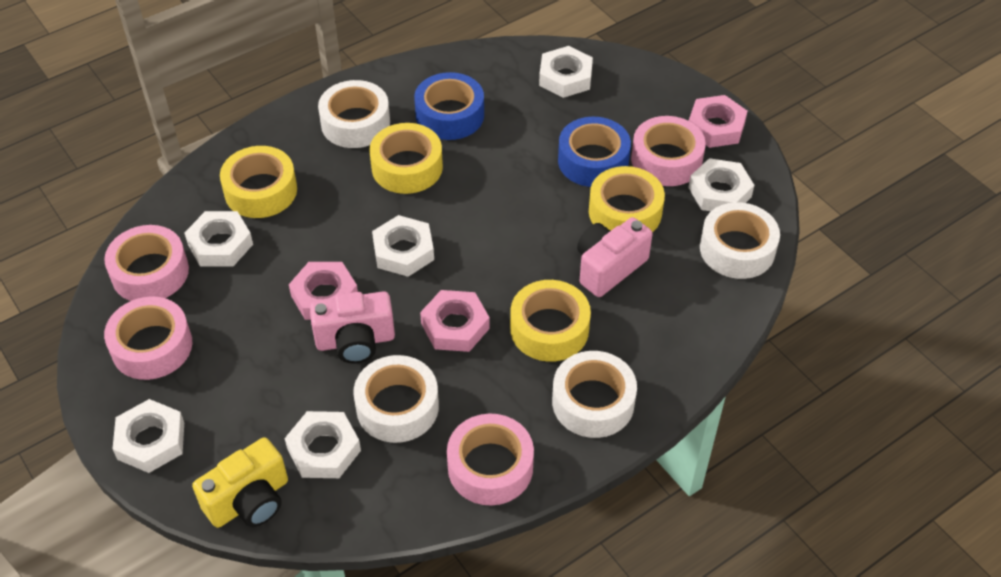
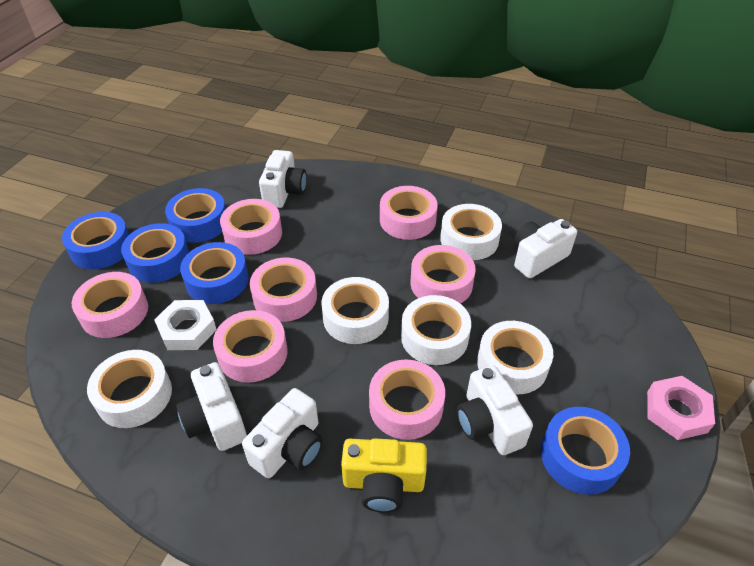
blue tape: [414,72,484,140] [558,117,631,187] = 2 -> [62,212,130,269] [121,223,189,283] [165,188,226,243] [180,242,249,304] [541,407,630,495] = 5
pink camera: [310,291,395,364] [577,217,653,297] = 2 -> none = 0
pink nut: [289,262,358,320] [420,290,490,352] [689,95,748,148] = 3 -> [647,376,715,440] = 1
pink tape: [104,225,189,301] [104,297,192,380] [447,414,534,506] [631,116,706,186] = 4 -> [72,272,148,338] [213,310,287,383] [220,199,282,255] [250,258,317,322] [369,359,445,440] [380,186,438,240] [410,245,476,304] = 7
white camera: none = 0 -> [176,362,247,451] [242,388,323,478] [259,150,307,208] [457,365,533,455] [514,219,577,278] = 5
white nut: [112,399,184,473] [185,211,253,267] [284,411,361,478] [372,215,434,277] [539,46,593,98] [688,158,754,211] = 6 -> [154,300,217,350] = 1
white tape: [318,80,390,148] [353,355,439,443] [552,351,637,438] [700,202,780,279] = 4 -> [87,350,172,428] [322,277,389,344] [401,295,471,365] [440,204,502,260] [477,321,553,394] = 5
yellow tape: [220,146,297,218] [370,123,443,194] [510,280,591,362] [589,166,665,232] = 4 -> none = 0

